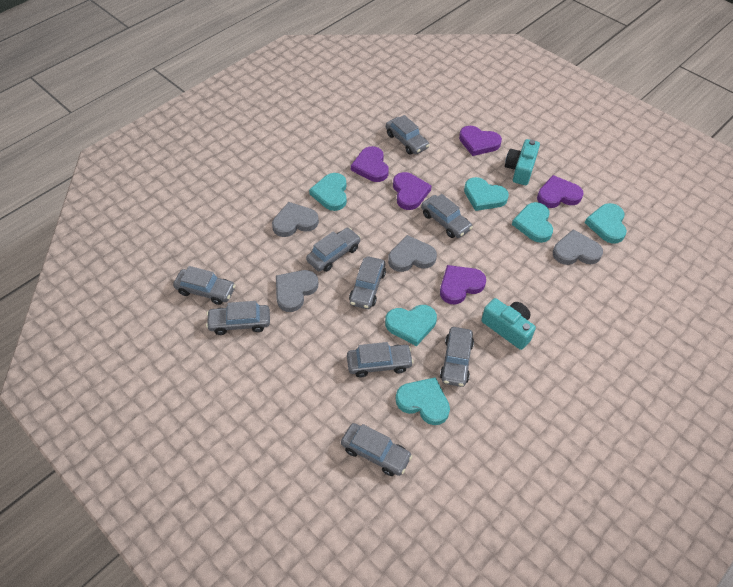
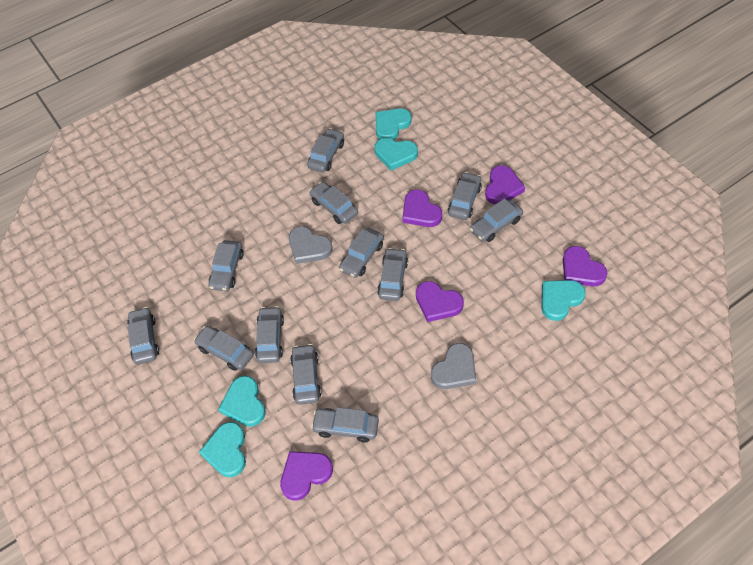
grey car: [173,266,236,305] [206,301,270,335] [306,228,361,272] [341,423,413,476] [347,342,414,378] [349,256,386,309] [386,115,429,155] [421,194,473,238] [440,327,474,387] = 9 -> [127,307,159,364] [194,326,254,371] [208,240,244,291] [255,306,284,363] [290,344,321,405] [307,128,344,172] [309,182,358,224] [311,407,379,442] [339,228,384,278] [377,248,408,301] [448,172,482,220] [470,198,523,242] = 12
grey heart: [272,202,319,237] [276,270,318,312] [388,235,437,272] [553,229,603,265] = 4 -> [289,226,332,264] [431,343,476,389] = 2
turquoise camera: [481,298,536,350] [505,139,540,185] = 2 -> none = 0
turquoise heart: [309,173,347,211] [385,305,437,346] [396,377,450,425] [464,177,509,211] [512,202,553,243] [585,203,627,244] = 6 -> [199,422,246,477] [218,376,266,427] [374,138,418,170] [376,109,412,140] [541,280,586,321] = 5

